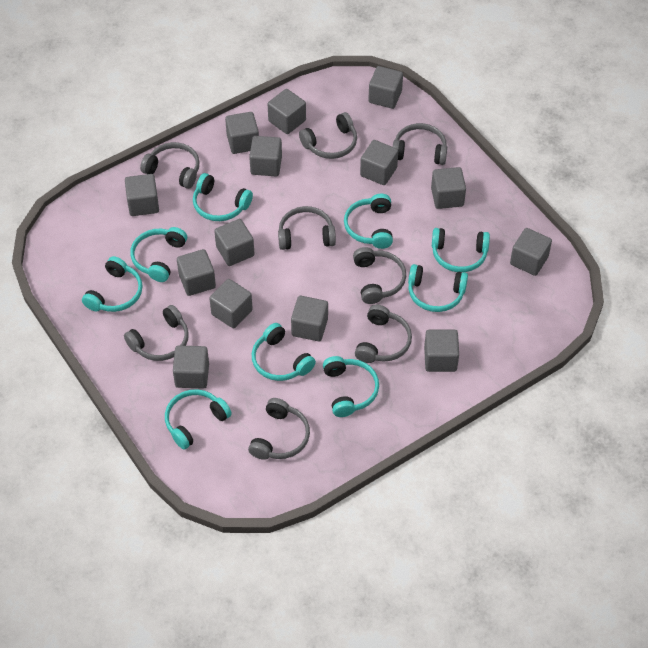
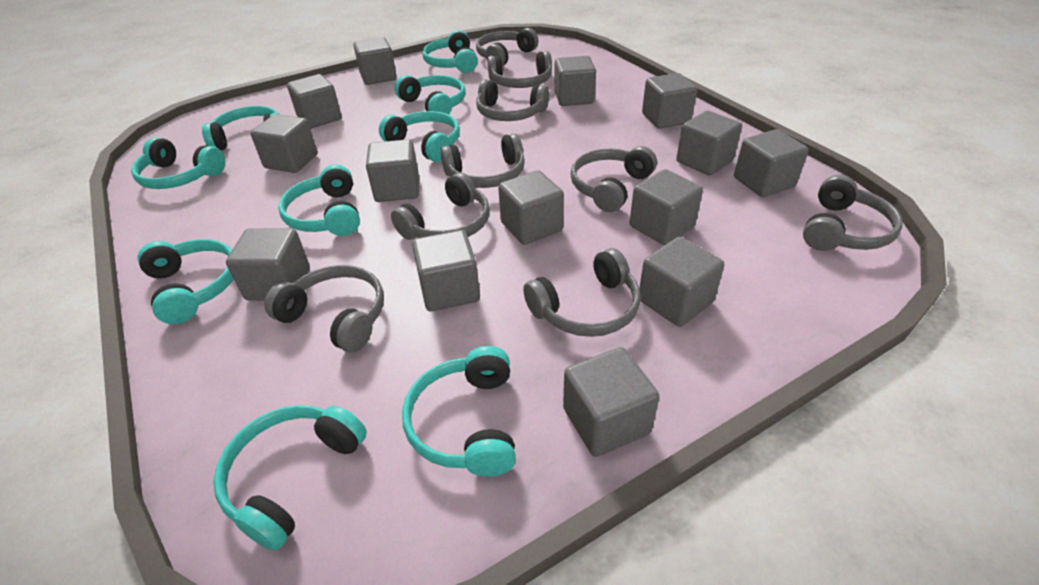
grey headphones: [124,305,189,361] [140,142,200,189] [248,398,310,460] [278,206,336,250] [299,112,357,159] [353,247,406,304] [355,305,412,363] [393,123,447,165] = 8 -> [264,265,384,353] [391,173,490,240] [440,133,525,188] [476,28,538,66] [476,79,549,121] [487,51,552,88] [523,248,640,337] [570,146,657,212] [803,175,903,251] = 9

